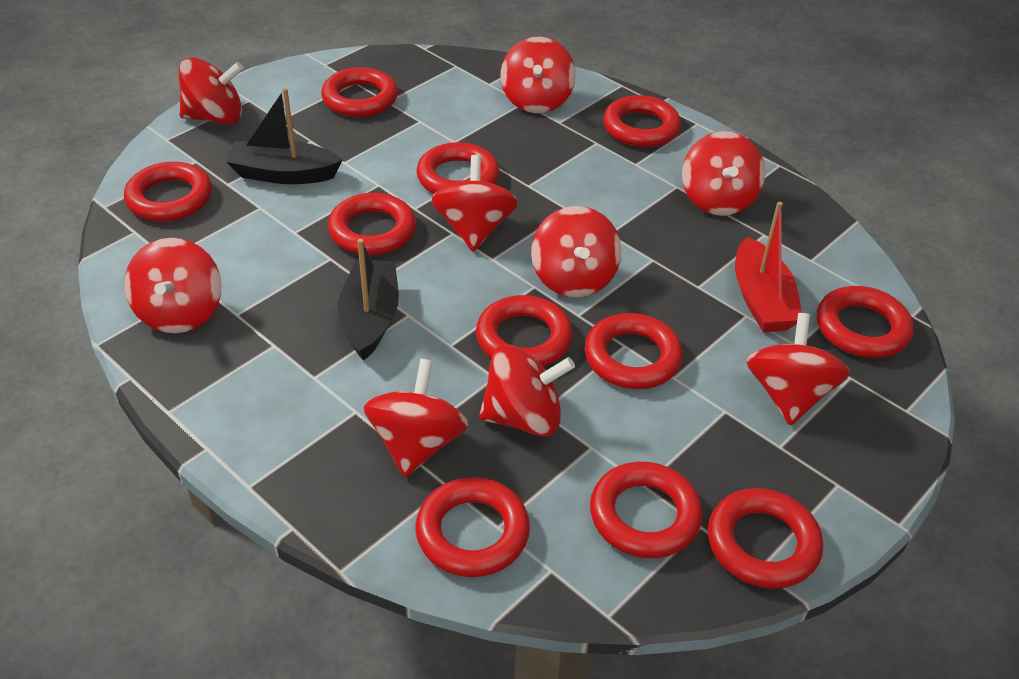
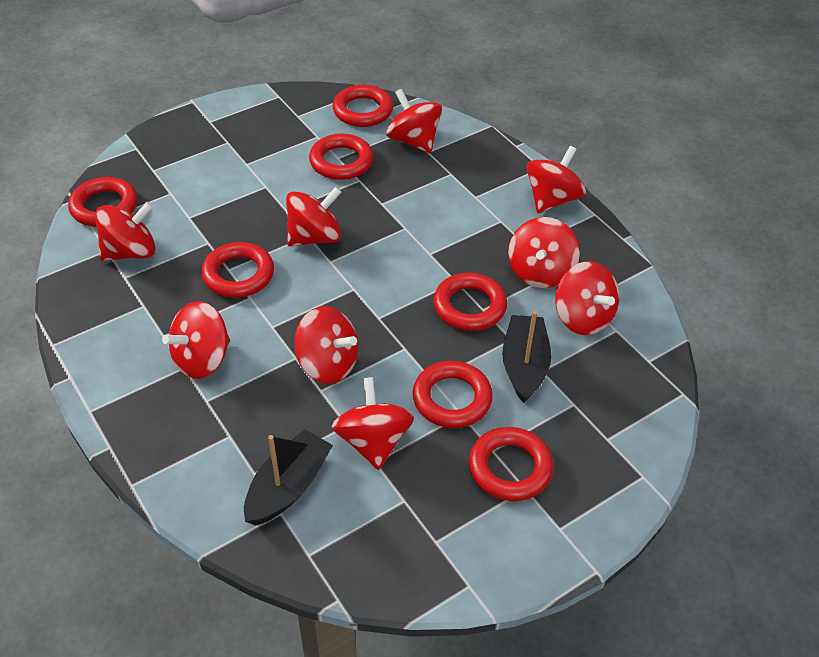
red boat: [735,202,802,332] = 1 -> none = 0
red ring: [124,162,212,221] [321,67,398,117] [328,193,416,255] [415,477,530,577] [417,142,499,194] [476,295,573,367] [585,313,683,389] [590,462,703,558] [603,95,681,147] [708,488,823,589] [817,286,914,358] = 11 -> [68,177,138,227] [201,242,274,298] [309,134,373,180] [333,85,393,127] [413,361,493,428] [433,273,507,331] [469,427,554,501] = 7

